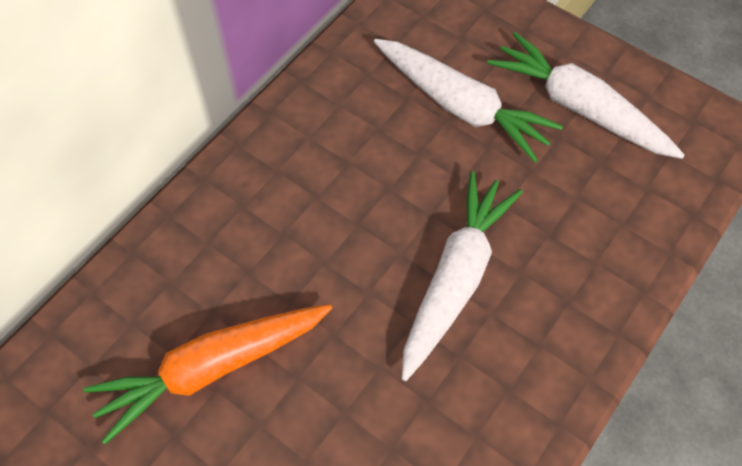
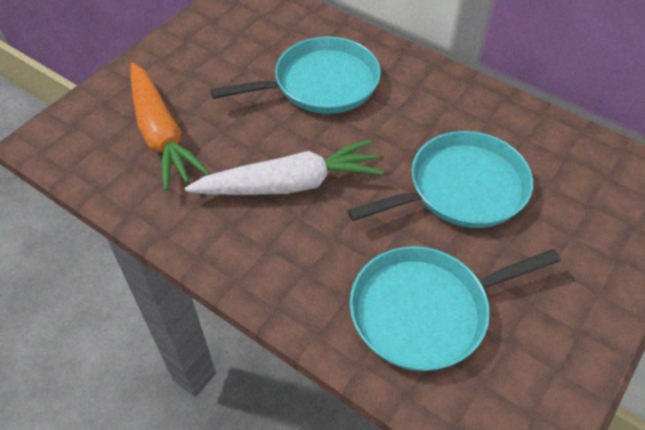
turquoise pan: none = 0 -> [210,37,381,114] [347,131,533,228] [350,246,561,371] = 3
white carrot: [374,39,563,162] [402,171,523,381] [487,32,685,159] = 3 -> [185,139,384,195] = 1

